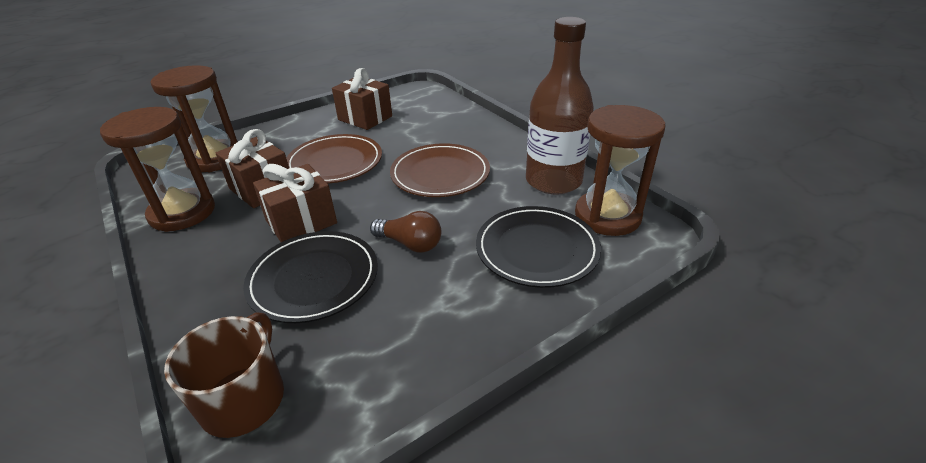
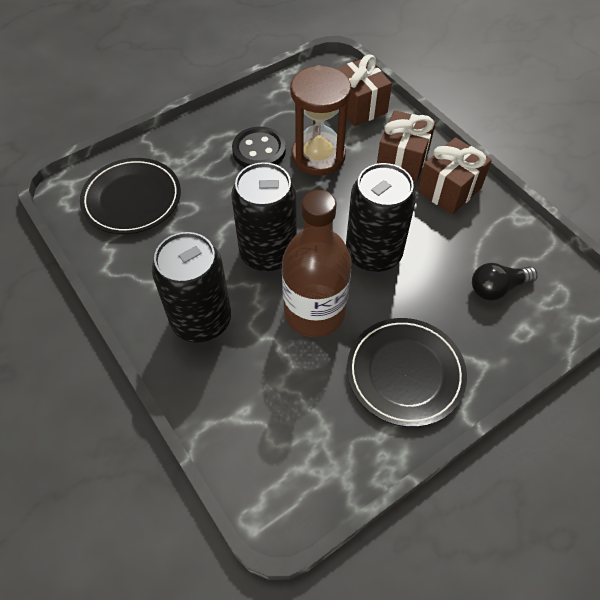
black button: none = 0 -> [232,127,286,167] = 1
black can: none = 0 -> [152,232,231,342] [231,162,297,272] [346,163,416,272] = 3
black light bulb: none = 0 -> [472,263,537,301] = 1
brown hourglass: [100,107,215,232] [151,65,238,172] [575,105,666,236] = 3 -> [290,65,351,176] = 1
brown light bulb: [370,211,441,253] = 1 -> none = 0
brown mug: [164,312,284,438] = 1 -> none = 0
brown plate: [286,134,382,184] [390,143,490,197] = 2 -> none = 0

